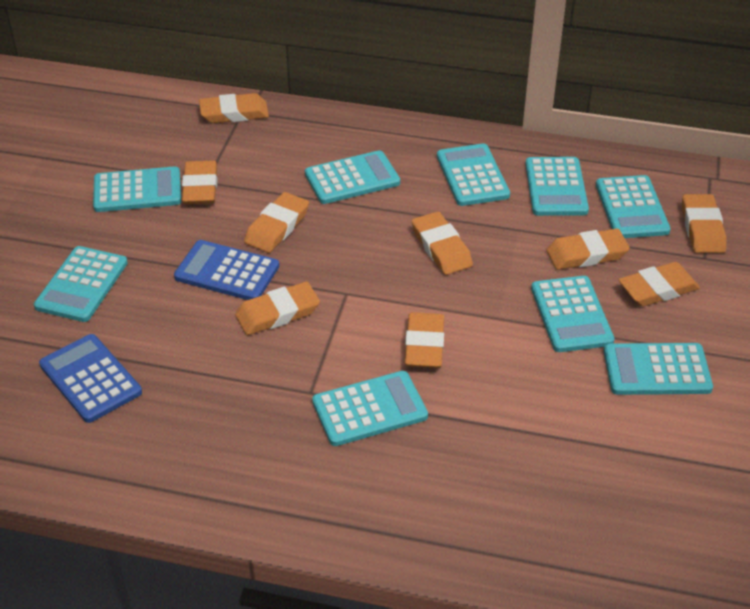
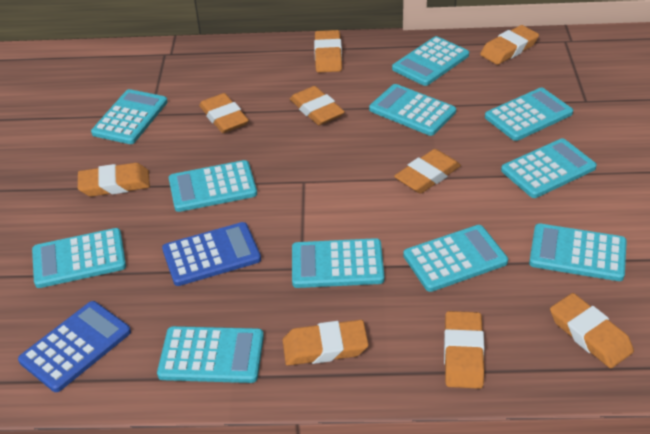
turquoise calculator: [34,246,128,322] [93,166,181,212] [305,150,400,204] [312,371,428,446] [437,143,510,206] [525,157,589,216] [531,276,615,352] [596,175,671,238] [604,343,713,395] = 9 -> [32,228,126,288] [91,89,168,144] [157,326,264,383] [169,160,257,212] [292,238,384,288] [369,84,456,136] [392,36,469,86] [403,225,508,292] [485,88,573,141] [501,138,597,198] [529,224,627,281] = 11

